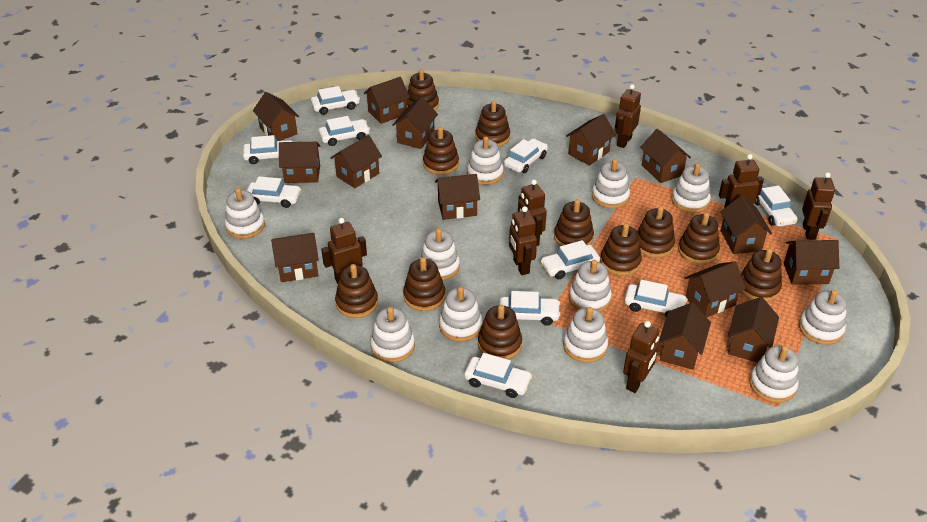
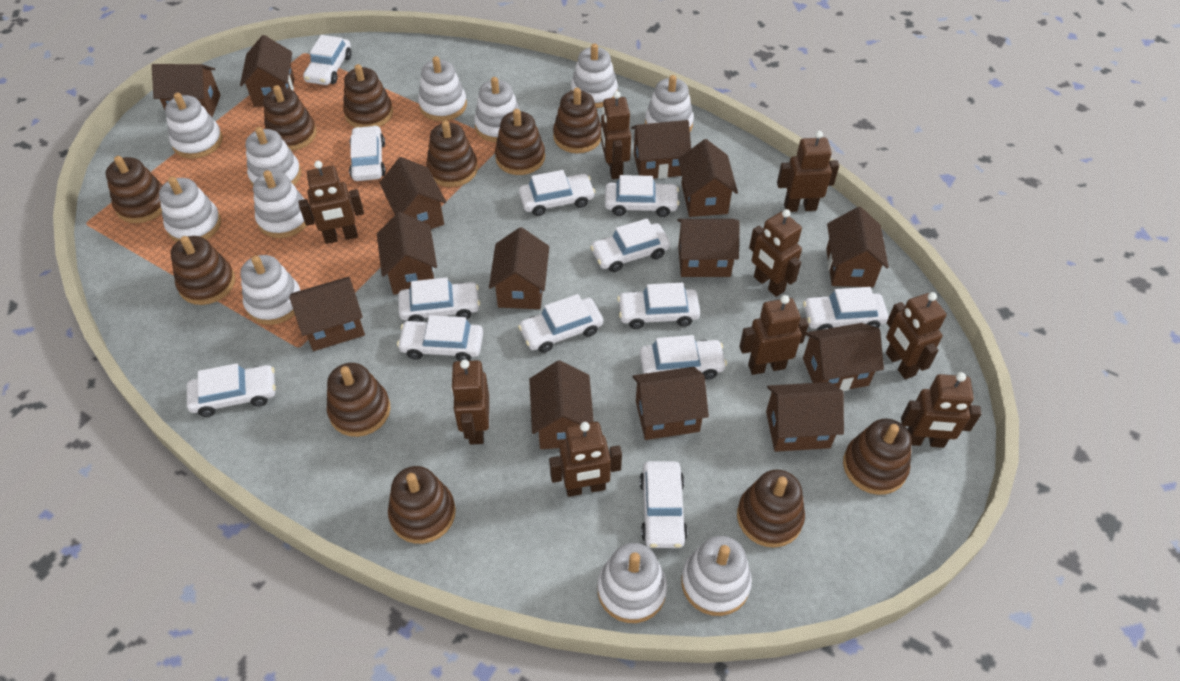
brown robot: [321,218,367,284] [509,206,537,275] [518,179,547,246] [614,84,641,148] [623,321,659,393] [719,154,764,208] [802,172,835,240] = 7 -> [298,161,364,244] [451,359,489,445] [549,422,622,497] [601,91,631,179] [739,295,809,375] [749,209,802,297] [777,131,839,212] [886,292,946,379] [901,372,982,448] = 9
white car: [243,135,292,164] [247,176,301,208] [311,86,360,115] [319,116,370,146] [464,353,532,398] [499,291,561,326] [504,138,548,173] [541,240,600,279] [624,280,688,317] [755,185,798,227] = 10 -> [187,363,276,417] [303,35,352,85] [349,125,386,181] [397,315,483,361] [398,277,480,321] [518,294,603,353] [519,170,595,216] [590,219,670,272] [605,175,679,217] [617,283,700,329] [639,461,688,548] [640,335,727,379] [803,287,888,330] = 13

